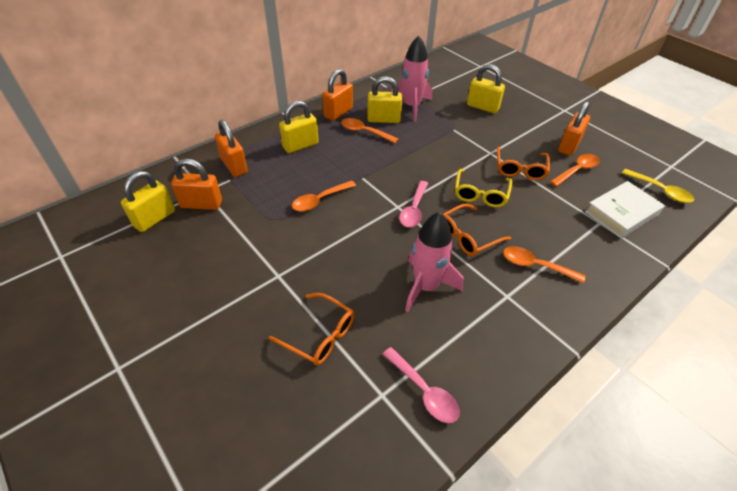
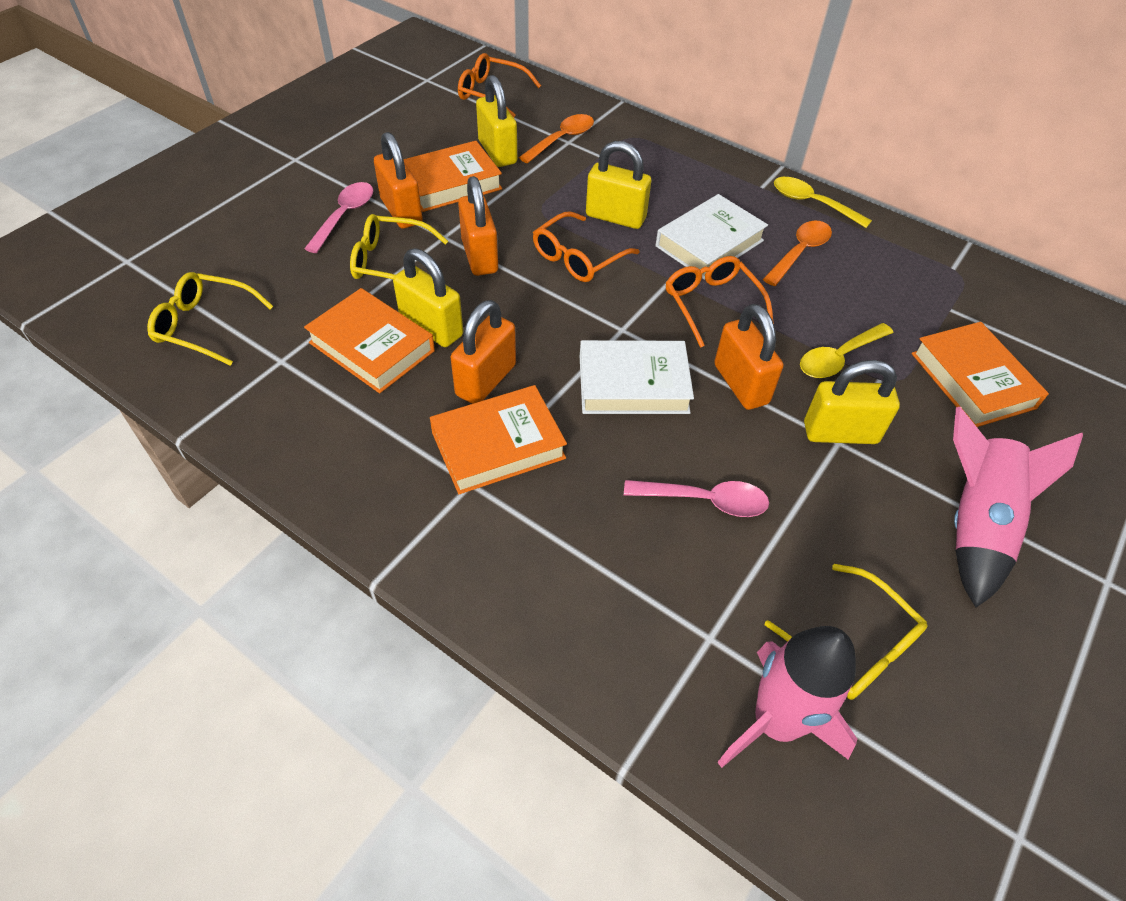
orange book: none = 0 -> [304,288,435,393] [403,141,502,212] [430,385,567,494] [911,322,1049,427] = 4
orange spoon: [292,180,356,212] [341,118,398,143] [503,246,585,283] [550,154,600,187] = 4 -> [519,114,594,163] [763,220,832,286] = 2
white book: [585,181,665,238] = 1 -> [580,340,694,414] [656,194,768,280] = 2
yellow glasses: [455,169,513,207] = 1 -> [147,272,274,366] [350,214,448,279] [765,564,927,700] = 3
yellow spoon: [622,169,694,203] = 1 -> [774,177,872,228] [800,323,893,378] = 2

